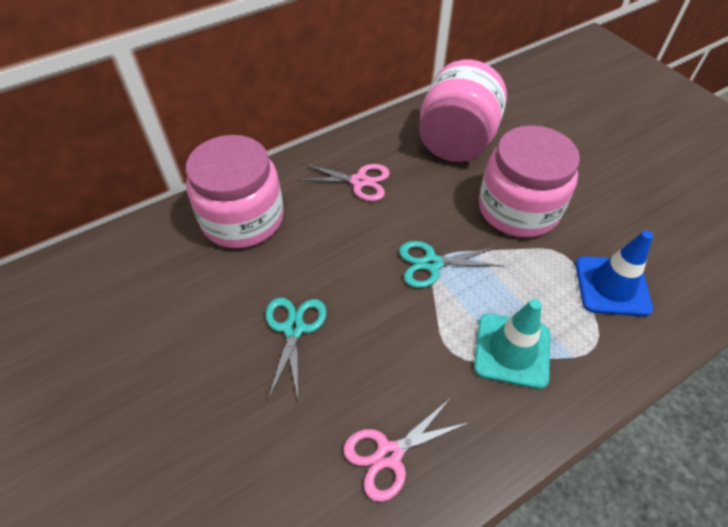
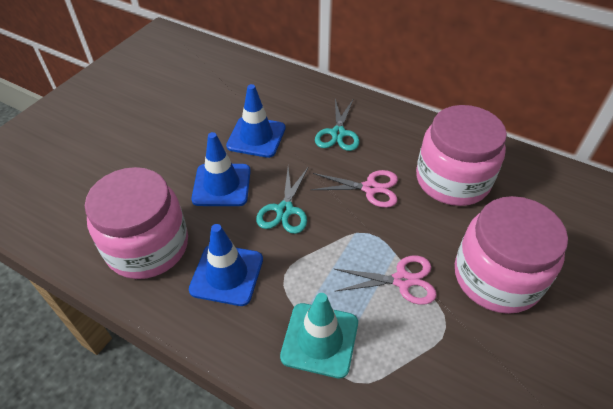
blue traffic cone: [575,230,653,316] = 1 -> [189,224,263,306] [191,132,251,206] [226,84,286,158] = 3

